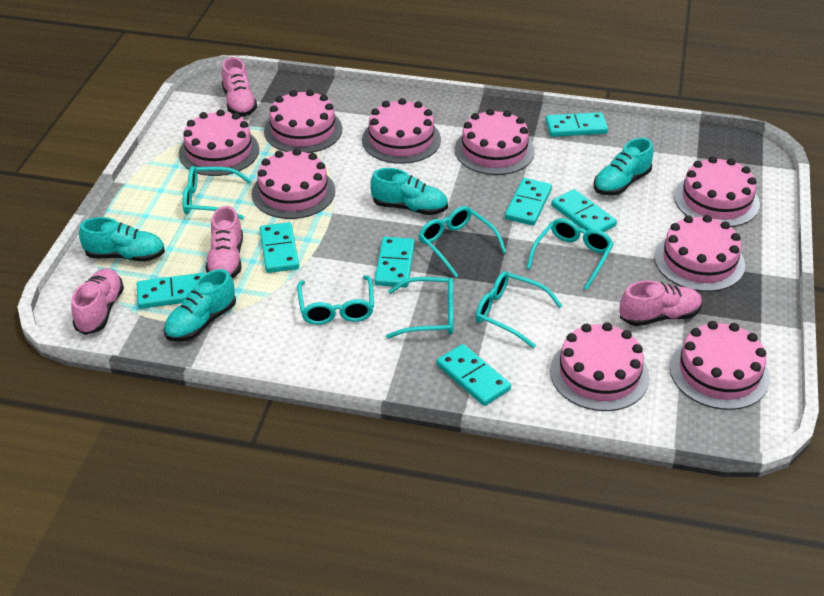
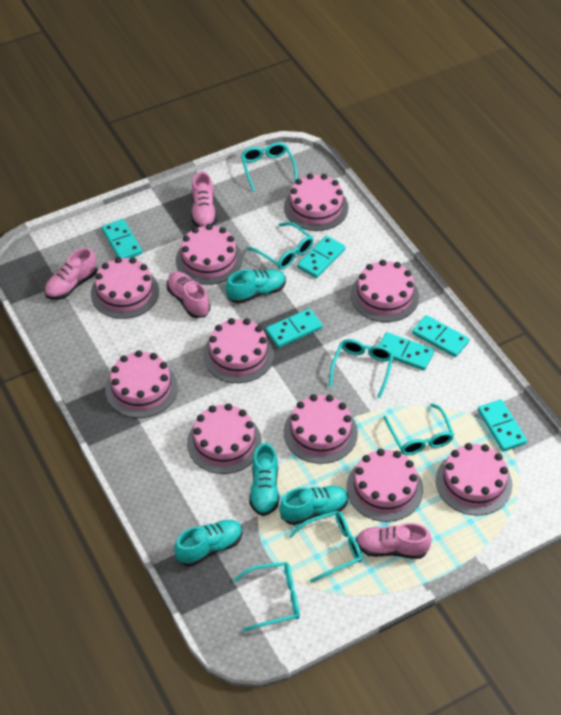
pink cake: [179,109,259,176] [252,148,335,219] [264,90,342,153] [362,98,441,164] [455,109,535,175] [550,322,649,411] [654,215,745,292] [670,321,770,410] [674,156,760,227] = 9 -> [91,257,159,319] [105,350,178,418] [176,224,243,285] [187,403,262,474] [203,318,274,383] [284,173,349,231] [284,394,358,464] [347,449,423,522] [351,260,419,322] [436,443,512,516] = 10
turquoise domino: [137,273,205,309] [259,222,299,273] [374,237,415,287] [437,344,511,406] [505,178,552,226] [545,112,608,137] [551,189,617,232] = 7 -> [102,219,143,258] [266,308,323,348] [297,236,346,278] [379,332,434,370] [412,315,469,357] [478,399,527,451] = 6

